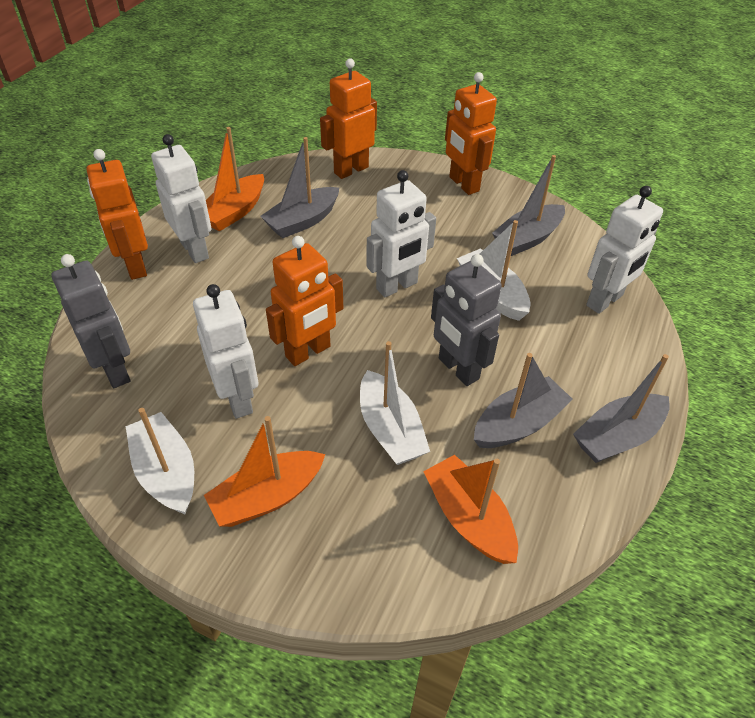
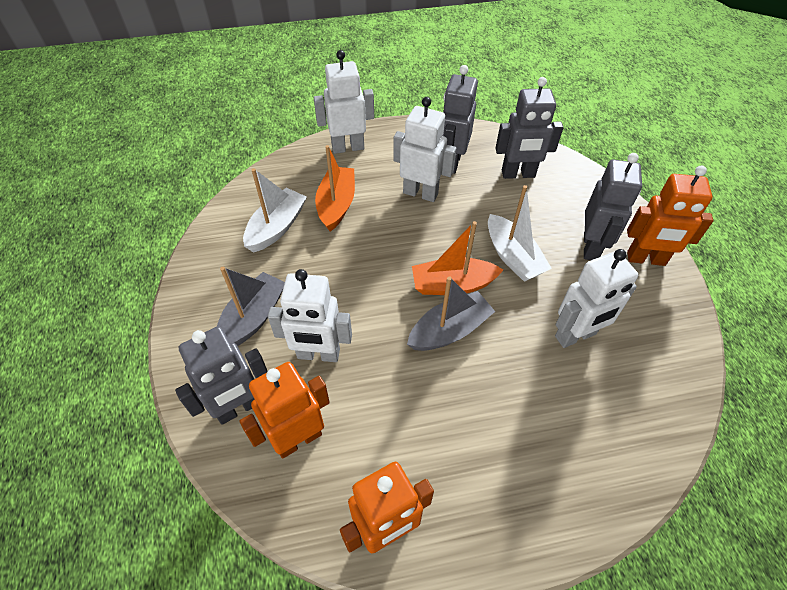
grey boat: [260,137,339,238] [474,353,573,448] [492,155,565,256] [573,354,670,463] = 4 -> [217,267,285,346] [407,276,496,351] = 2
grey robot: [51,254,130,388] [431,254,502,386] = 2 -> [175,326,268,425] [442,65,478,174] [496,77,563,179] [584,153,642,260] = 4
orange boat: [204,416,325,527] [206,127,264,231] [423,455,518,564] = 3 -> [315,145,355,231] [412,221,503,295] = 2
orange robot: [87,149,148,280] [266,236,343,366] [320,58,377,179] [445,72,497,195] = 4 -> [240,362,330,459] [340,462,434,553] [627,166,713,266] = 3
white boat: [126,408,194,514] [360,341,430,465] [457,220,530,321] = 3 -> [243,168,307,252] [488,185,552,282] = 2

